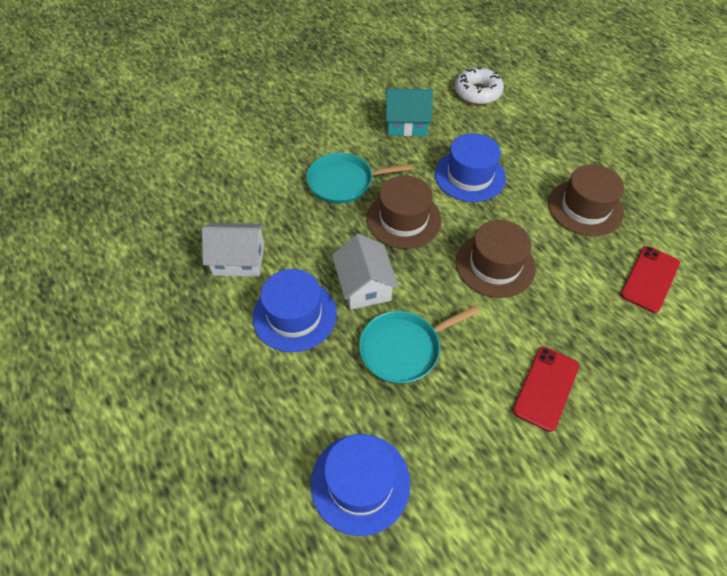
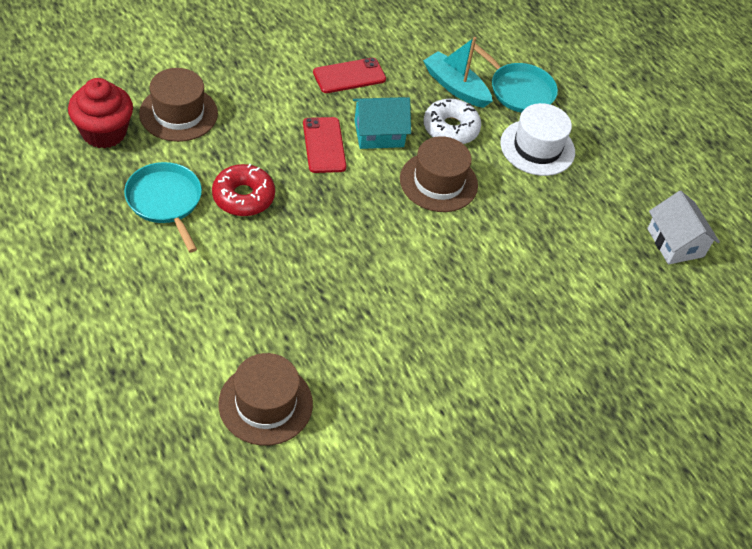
blue hat: [252,269,337,352] [310,434,411,536] [435,133,506,202] = 3 -> none = 0
red cupcake: none = 0 -> [68,78,133,149] = 1
red donut: none = 0 -> [212,164,275,216] = 1
turquoise boat: none = 0 -> [423,37,492,108] = 1
white hat: none = 0 -> [500,103,575,176] = 1
white house: [202,223,265,277] [332,234,399,310] = 2 -> [647,191,720,265] = 1

